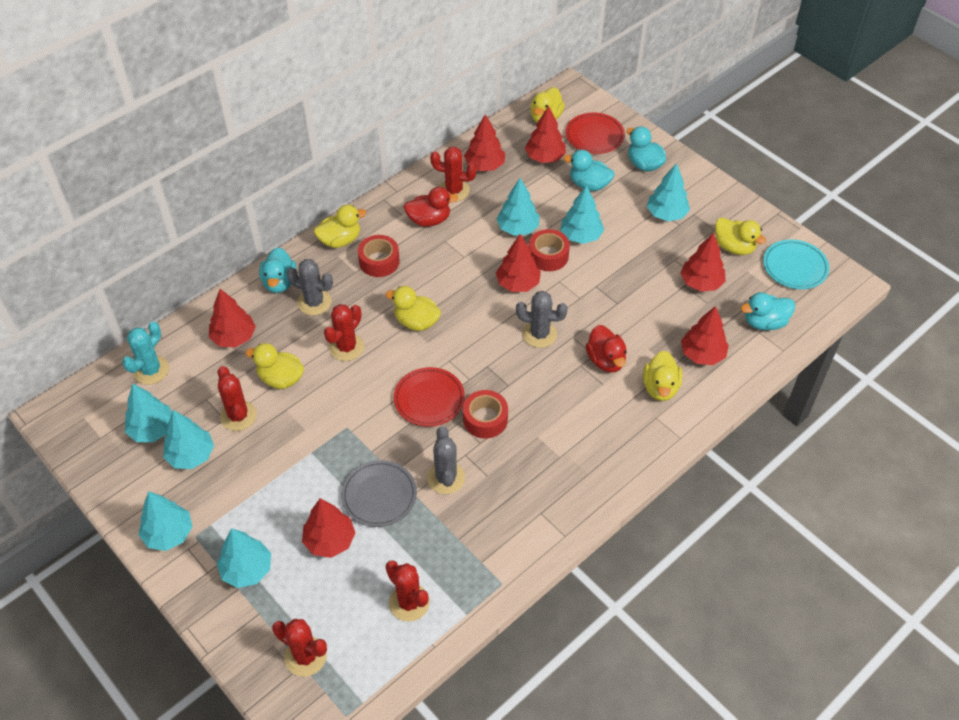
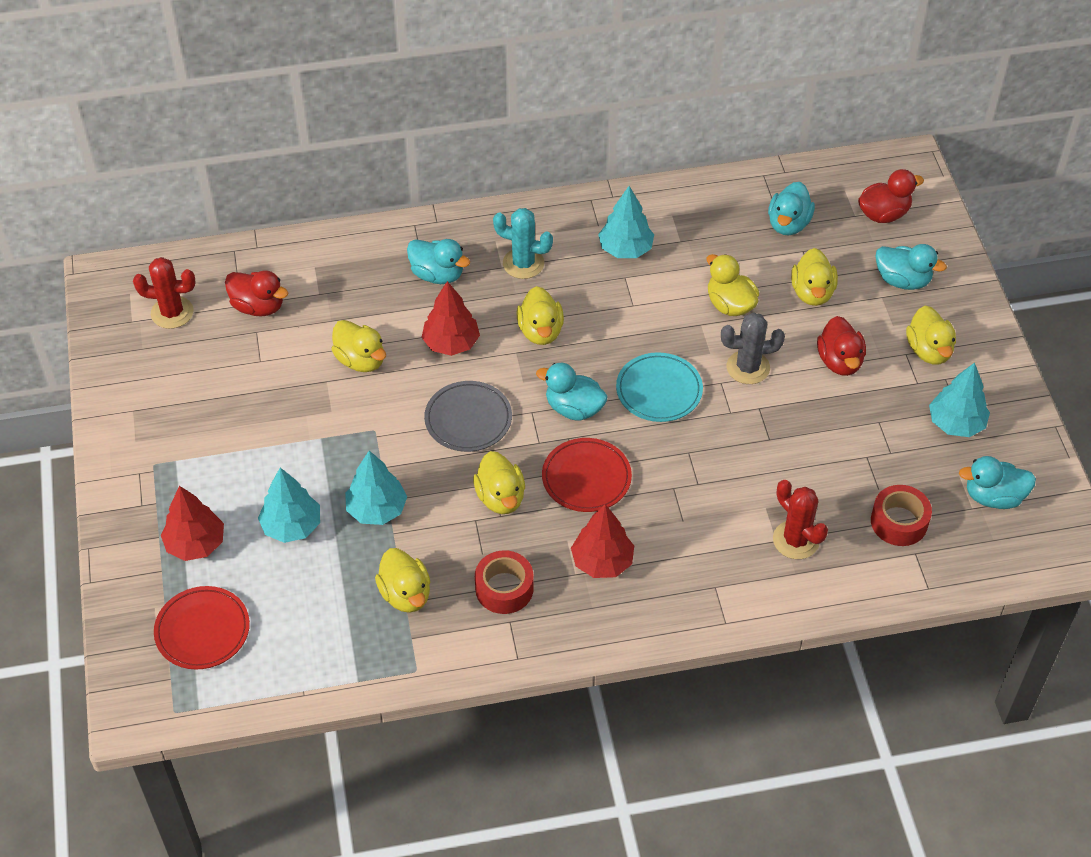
grey cactus: [287,259,333,315] [427,426,465,494] [516,291,568,348] = 3 -> [721,312,785,384] = 1
red cactus: [218,366,257,431] [272,619,327,677] [324,304,364,361] [385,560,430,621] [430,146,477,202] = 5 -> [133,257,196,329] [773,480,828,559] = 2
red duck: [404,187,458,227] [586,325,627,373] = 2 -> [225,270,288,317] [817,316,866,376] [858,169,924,223] = 3
red tape: [358,235,400,277] [463,390,508,439] [529,229,570,271] = 3 -> [475,550,534,614] [871,485,932,546] = 2
red tree: [209,289,256,347] [302,498,355,558] [464,114,505,171] [496,234,541,292] [525,106,566,163] [680,233,726,292] [681,306,729,365] = 7 -> [161,486,224,561] [421,281,480,356] [571,504,634,578] = 3
turquoise duck: [259,247,296,293] [564,150,615,191] [627,126,666,171] [741,292,795,330] = 4 -> [407,239,470,284] [536,363,608,421] [768,182,815,235] [876,244,947,290] [959,456,1036,509] = 5
turquoise tree: [125,384,172,442] [138,491,193,551] [163,410,214,469] [217,528,271,588] [496,178,539,236] [560,185,604,244] [647,163,690,221] = 7 -> [258,468,320,543] [345,451,407,525] [598,186,654,258] [929,363,990,437] = 4
yellow duck: [246,343,304,389] [314,205,366,248] [386,286,441,331] [530,87,565,123] [643,351,682,401] [715,217,767,255] = 6 -> [331,320,386,372] [375,548,431,613] [473,451,525,514] [516,286,564,345] [707,254,759,316] [791,248,838,306] [906,306,956,365] = 7

